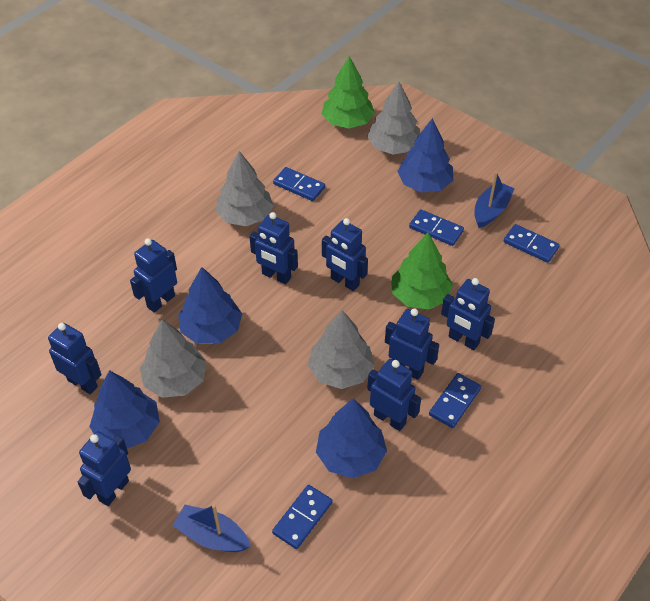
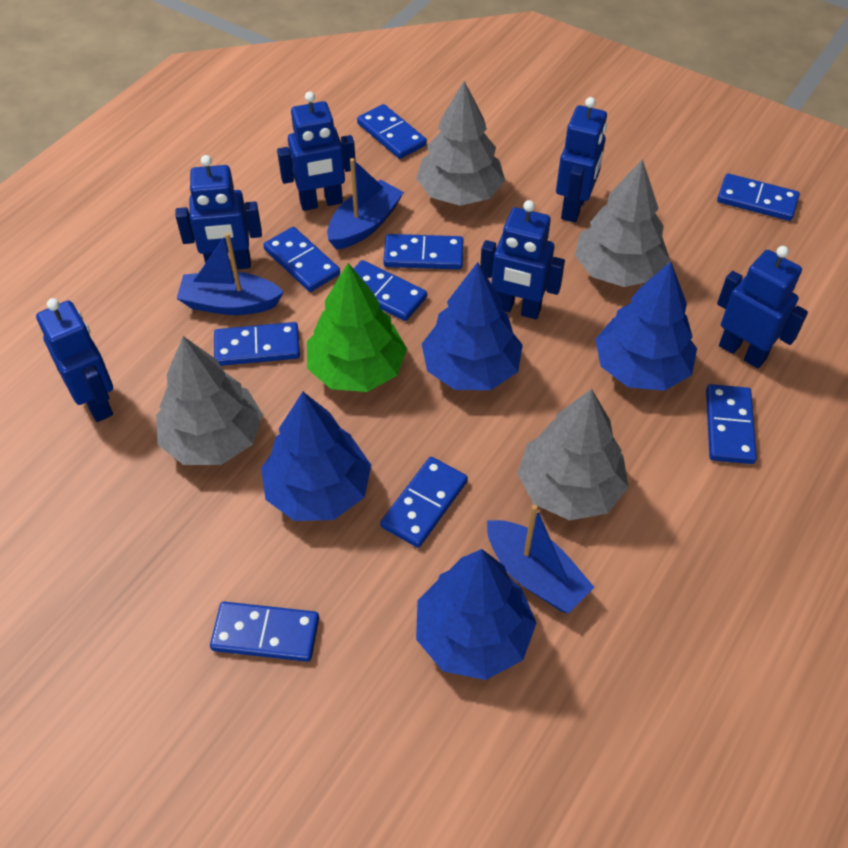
blue boat: [172,504,251,552] [474,172,515,228] = 2 -> [177,233,284,315] [327,158,404,250] [487,505,595,613] = 3
blue domino: [272,485,333,549] [273,167,325,201] [409,209,464,246] [429,373,481,428] [503,224,560,263] = 5 -> [210,602,319,662] [214,322,300,366] [263,227,340,292] [353,260,427,321] [357,104,427,159] [380,457,468,548] [383,234,463,269] [706,384,757,464] [717,174,800,221] = 9
blue robot: [48,323,102,394] [78,431,131,506] [130,238,177,313] [249,212,298,284] [322,218,368,291] [367,359,421,431] [385,309,439,380] [441,278,495,350] = 8 -> [36,298,113,422] [175,155,262,269] [277,91,356,211] [480,200,565,319] [556,97,607,223] [717,246,808,368] = 6
green tree: [322,56,375,129] [391,233,453,310] = 2 -> [307,263,407,392] = 1

